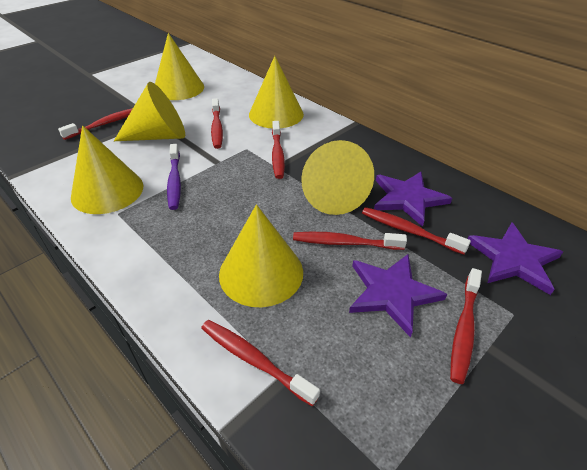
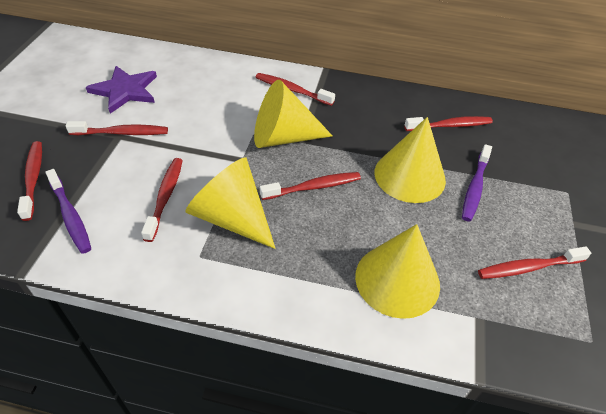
purple star: [349,254,447,338] [374,172,452,227] [468,223,563,295] = 3 -> [86,66,157,114] = 1
purple toothbrush: [167,144,181,210] = 1 -> [45,169,91,254] [462,144,492,222] = 2
yellow cone: [71,125,143,214] [114,82,185,141] [155,33,204,100] [219,204,303,307] [249,56,304,128] [301,140,374,215] = 6 -> [185,157,276,249] [254,80,332,148] [355,224,440,319] [374,117,446,203] = 4

